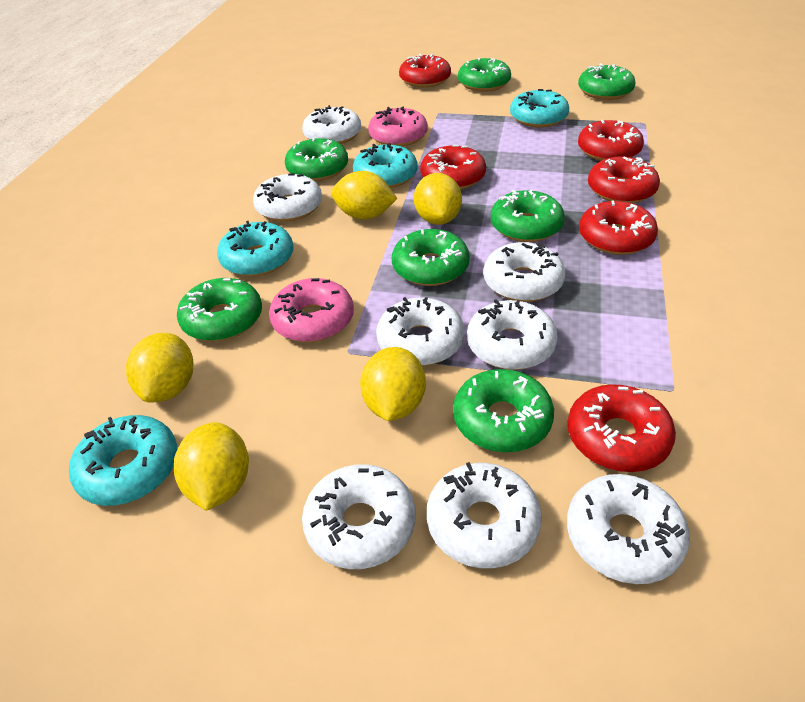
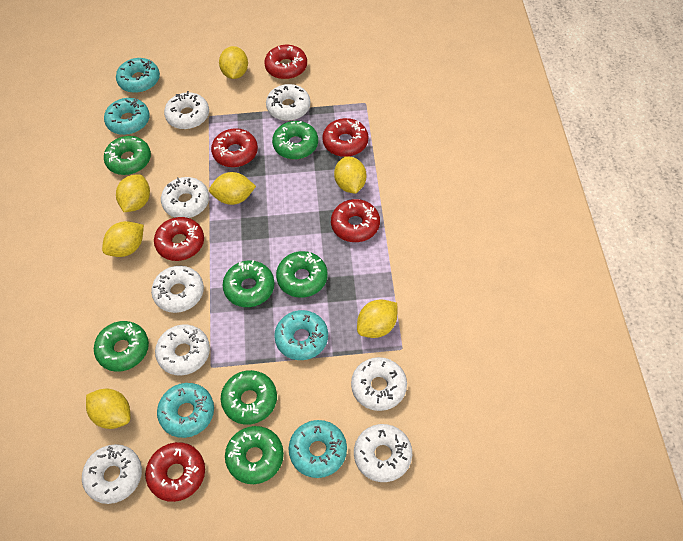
pink donut: [269,278,354,342] [368,106,428,146] = 2 -> none = 0
turquoise donut: [69,415,178,506] [217,221,294,277] [353,143,418,188] [510,89,569,128] = 4 -> [104,98,150,135] [116,58,160,93] [157,383,214,438] [274,310,328,360] [289,420,347,478] = 5
yellow lemon: [126,333,193,403] [174,422,249,511] [331,171,397,220] [360,347,426,421] [414,173,462,225] = 5 -> [86,389,130,429] [102,221,144,257] [116,174,150,212] [209,172,256,205] [219,46,248,79] [334,156,366,194] [357,300,397,338] = 7

